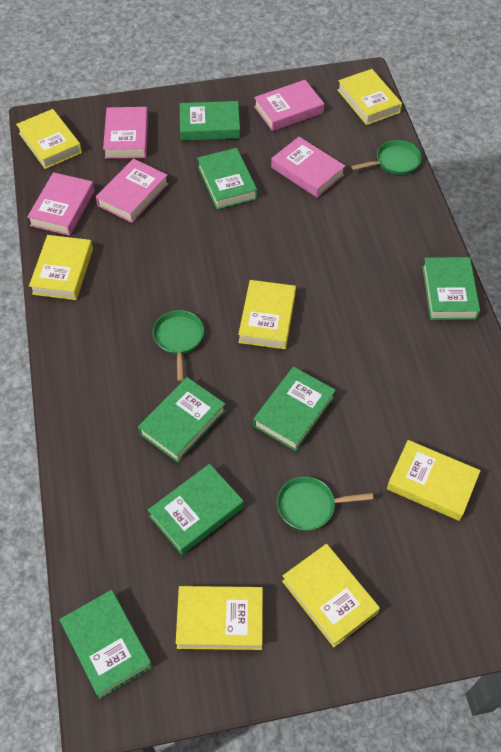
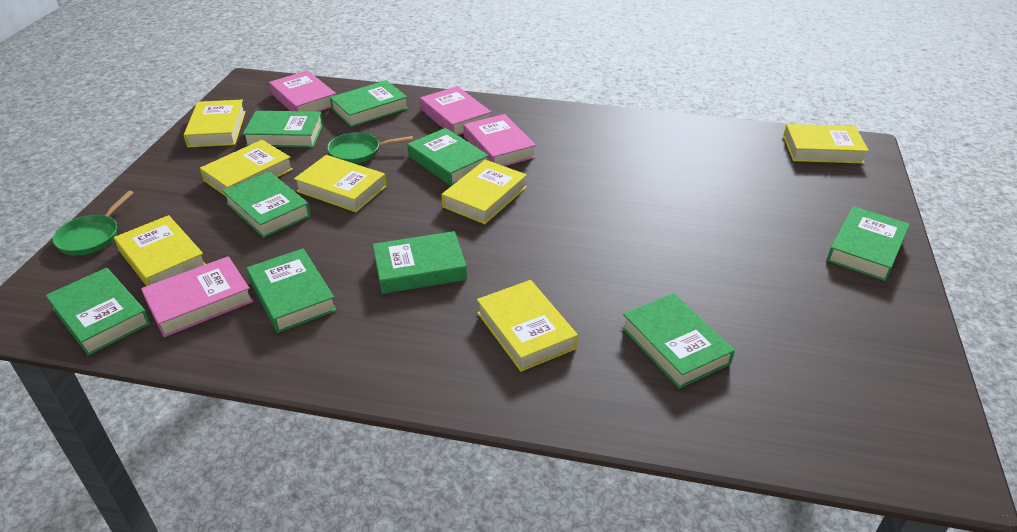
green book: [59,590,153,699] [138,377,226,463] [148,464,244,555] [180,101,240,141] [197,148,257,210] [253,367,336,451] [422,257,480,320] = 7 -> [46,268,150,356] [222,171,311,238] [243,111,323,147] [246,248,337,333] [330,80,409,127] [373,231,467,294] [407,128,489,186] [622,293,735,389] [827,206,910,281] = 9
green pan: [153,310,204,381] [277,477,374,531] [351,140,422,175] = 3 -> [53,191,134,255] [327,132,413,164] = 2
pink book: [27,172,95,236] [96,159,168,223] [103,107,148,159] [254,80,324,131] [271,137,345,198] = 5 -> [141,256,253,337] [269,71,336,112] [420,86,492,135] [463,114,536,166] = 4

